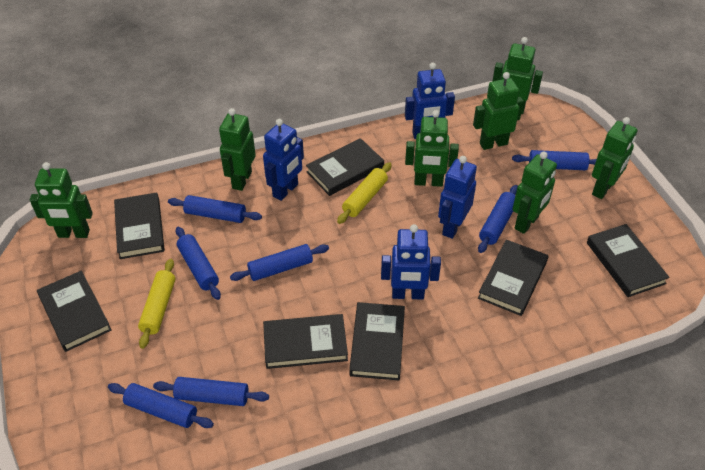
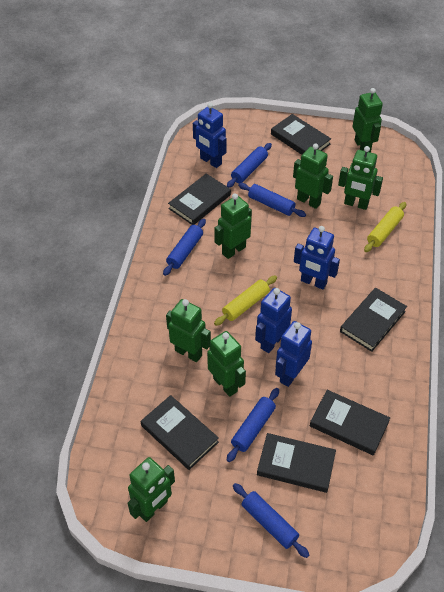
black book: [37,271,112,352] [114,193,165,259] [263,314,348,369] [306,138,384,196] [349,302,405,381] [478,239,548,316] [587,224,670,297] = 7 -> [141,395,219,470] [168,174,231,225] [257,433,336,493] [271,114,331,155] [310,390,390,456] [340,288,407,352] = 6
blue rolling pin: [108,383,214,428] [153,377,269,406] [168,195,262,223] [176,227,221,300] [230,244,329,281] [478,185,518,253] [512,150,597,170] = 7 -> [163,219,206,276] [227,143,272,188] [227,388,279,462] [233,483,309,558] [238,183,306,217] = 5

